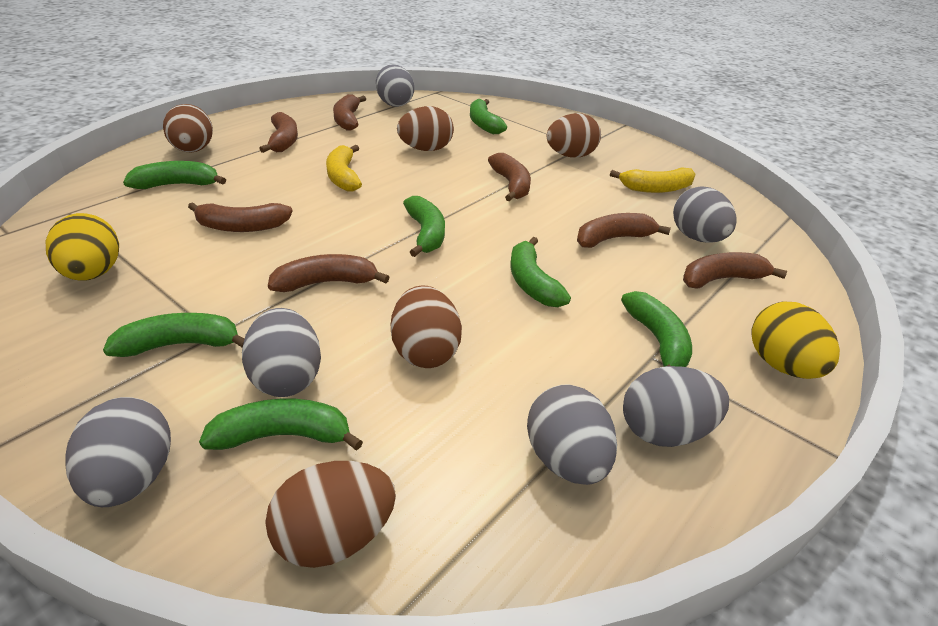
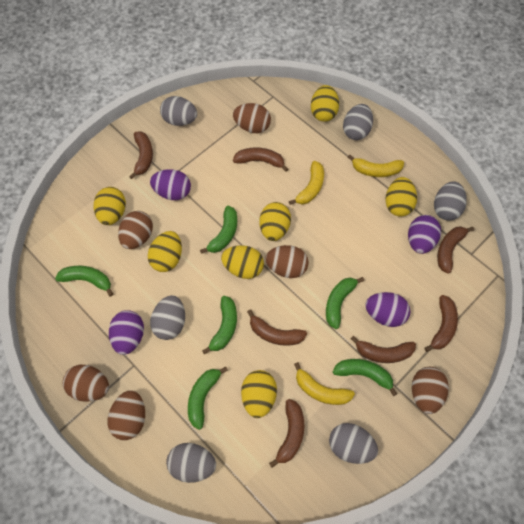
brown egg: [163,104,213,153] [265,461,396,568] [391,286,462,368] [397,106,454,151] [547,113,601,157] = 5 -> [63,365,109,402] [108,390,145,440] [118,211,153,249] [233,103,271,133] [266,245,309,278] [412,367,449,414] = 6
green banana: [103,313,245,357] [123,161,226,189] [199,399,363,450] [403,196,445,257] [470,99,507,134] [511,237,571,307] [621,291,692,367] = 7 -> [55,266,113,297] [188,366,228,430] [200,206,237,254] [202,296,237,355] [326,277,364,329] [333,359,397,396] = 6
purple egg: none = 0 -> [109,310,144,355] [150,169,191,200] [365,292,410,327] [408,215,441,254] = 4
yellow banana: [326,145,362,192] [610,167,695,193] = 2 -> [289,161,324,205] [294,362,355,405] [348,155,404,177] = 3
yellow egg: [46,213,119,281] [751,302,840,379] = 2 -> [94,187,126,225] [148,231,182,272] [221,245,264,279] [241,370,277,418] [259,202,291,241] [311,85,339,122] [385,177,417,217] = 7

